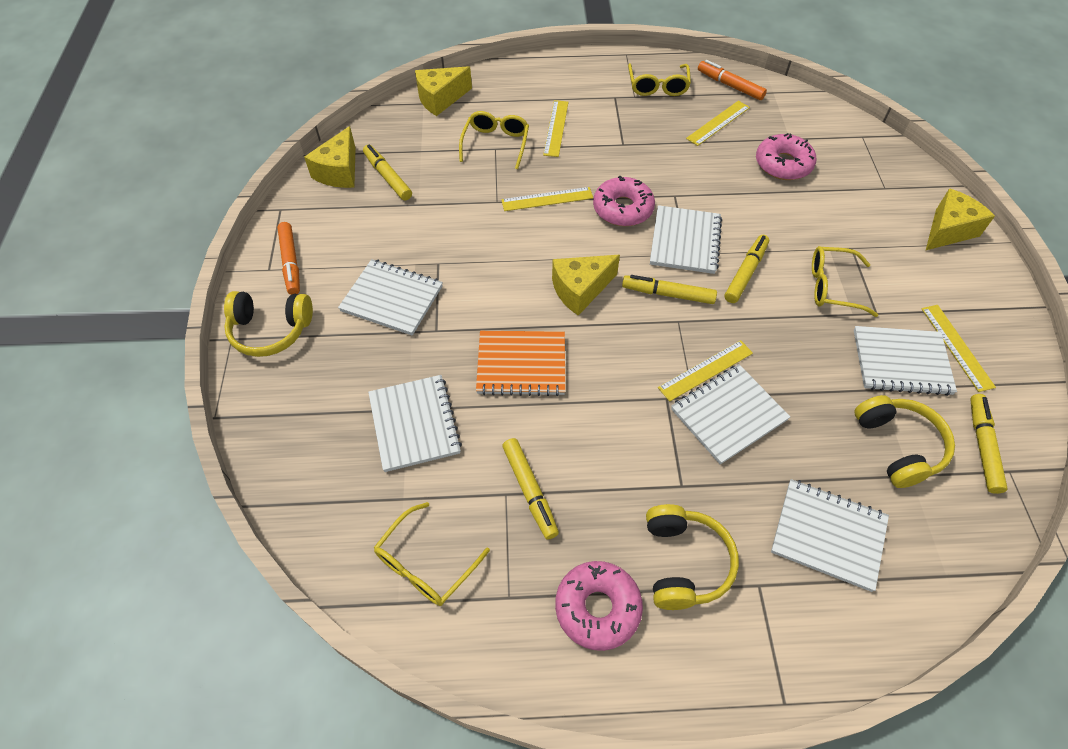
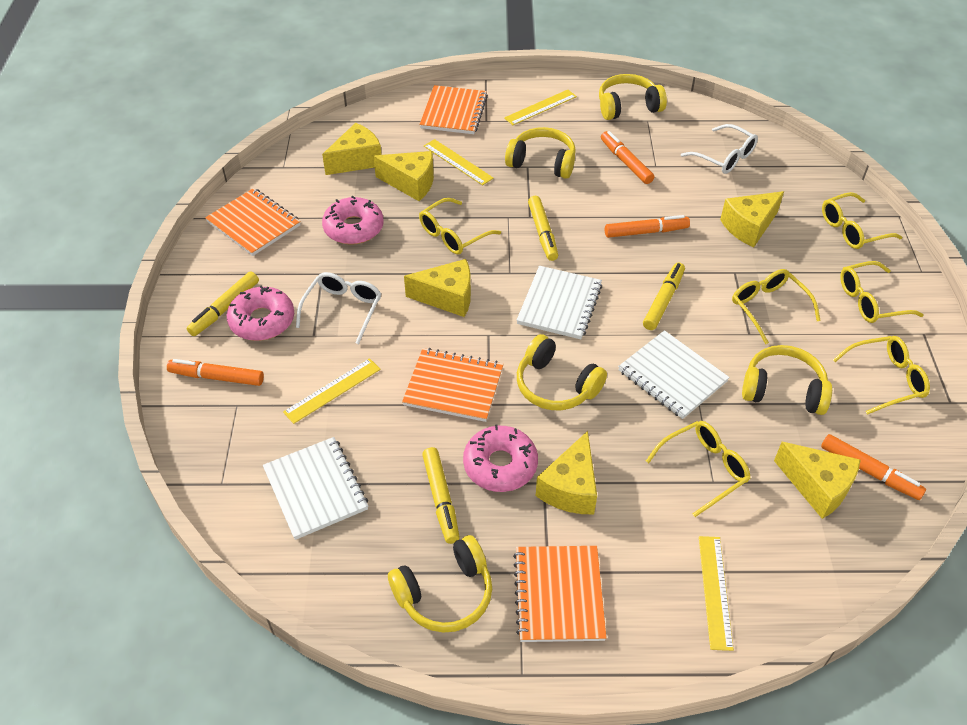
orange marker: [277,222,300,295] [698,60,767,100] = 2 -> [167,359,264,386] [601,131,654,184] [605,215,690,238] [821,434,926,500] = 4
orange notebook: [476,331,565,396] = 1 -> [205,188,301,256] [402,348,504,422] [419,85,488,134] [513,546,607,642] = 4
white glasses: none = 0 -> [296,272,381,344] [681,124,758,174] = 2
white notebook: [338,259,443,336] [368,375,462,472] [650,205,722,274] [671,364,790,465] [771,479,889,592] [854,326,957,396] = 6 -> [263,437,368,540] [516,266,602,339] [618,330,730,419] = 3
yellow cheese: [304,126,356,188] [415,66,472,116] [552,255,620,316] [926,188,995,250] = 4 -> [322,123,382,175] [373,151,434,201] [404,259,471,317] [536,431,597,514] [720,191,784,247] [774,442,860,519] = 6
yellow glasses: [374,502,490,606] [459,111,529,169] [628,63,691,96] [812,246,878,317] = 4 -> [419,198,501,255] [646,421,751,517] [732,269,821,344] [822,192,902,249] [833,336,930,415] [840,261,924,323] = 6
yellow headphones: [224,291,313,357] [646,504,739,610] [855,395,955,488] = 3 -> [388,535,492,633] [505,127,576,179] [517,334,607,410] [599,74,667,120] [742,345,832,415] = 5
yellow marker: [363,145,412,200] [502,438,559,540] [622,275,717,304] [725,235,769,303] [970,394,1008,494] = 5 -> [187,272,259,336] [422,447,460,544] [528,196,558,261] [643,262,685,330] = 4
yellow ruler: [501,187,593,211] [543,100,568,157] [658,340,753,402] [686,101,750,146] [921,305,996,392] = 5 -> [283,358,381,424] [424,139,493,185] [504,90,577,125] [699,536,734,651] = 4

